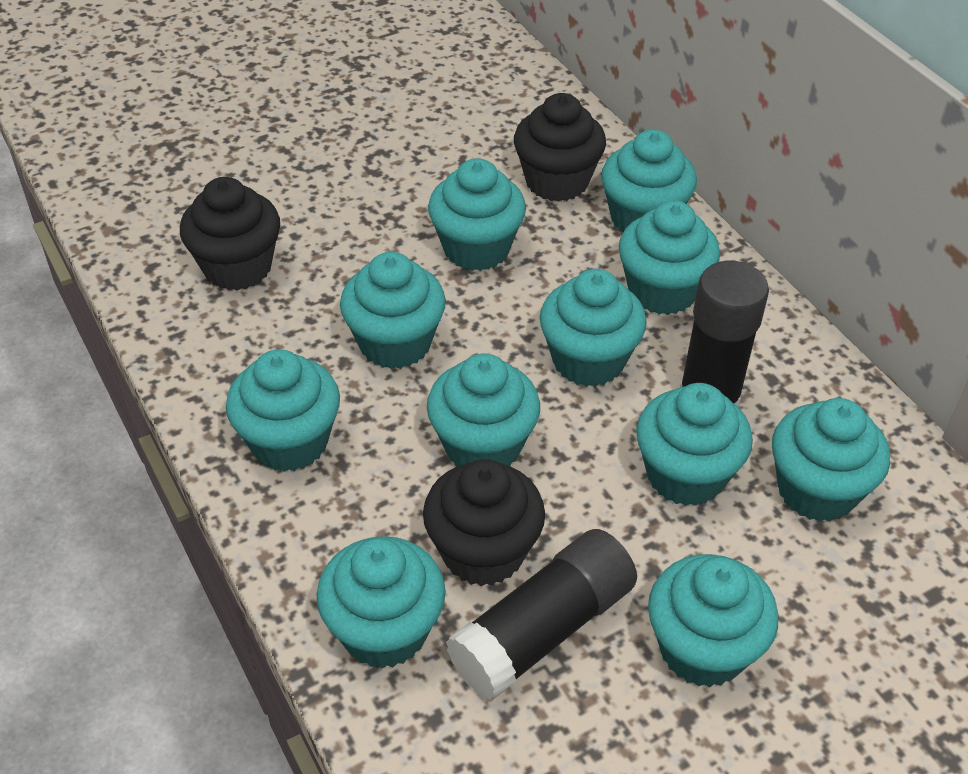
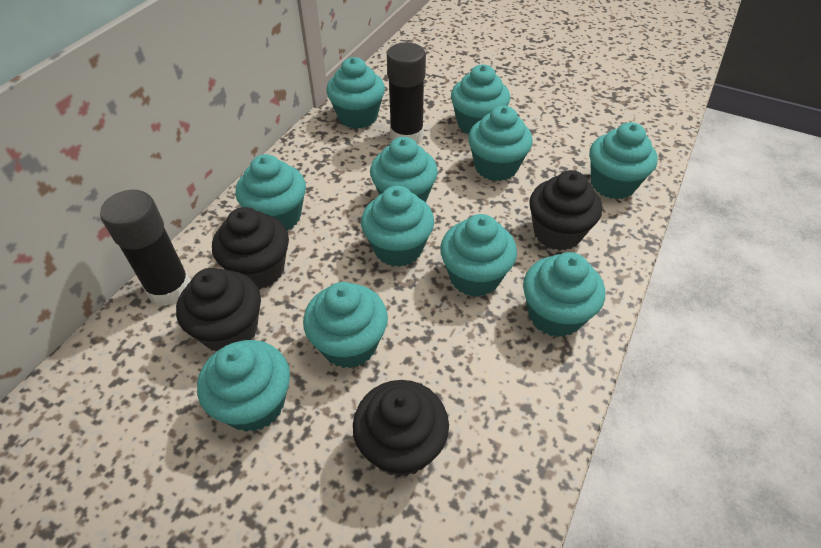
black cupcake: [180,177,280,291] [423,459,545,586] [514,93,606,202] = 3 -> [176,268,261,351] [212,207,289,289] [353,380,449,477] [529,170,602,250] = 4

